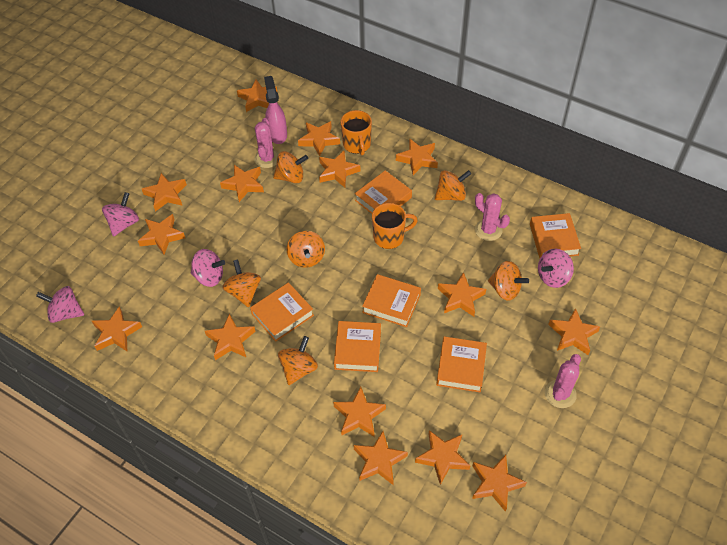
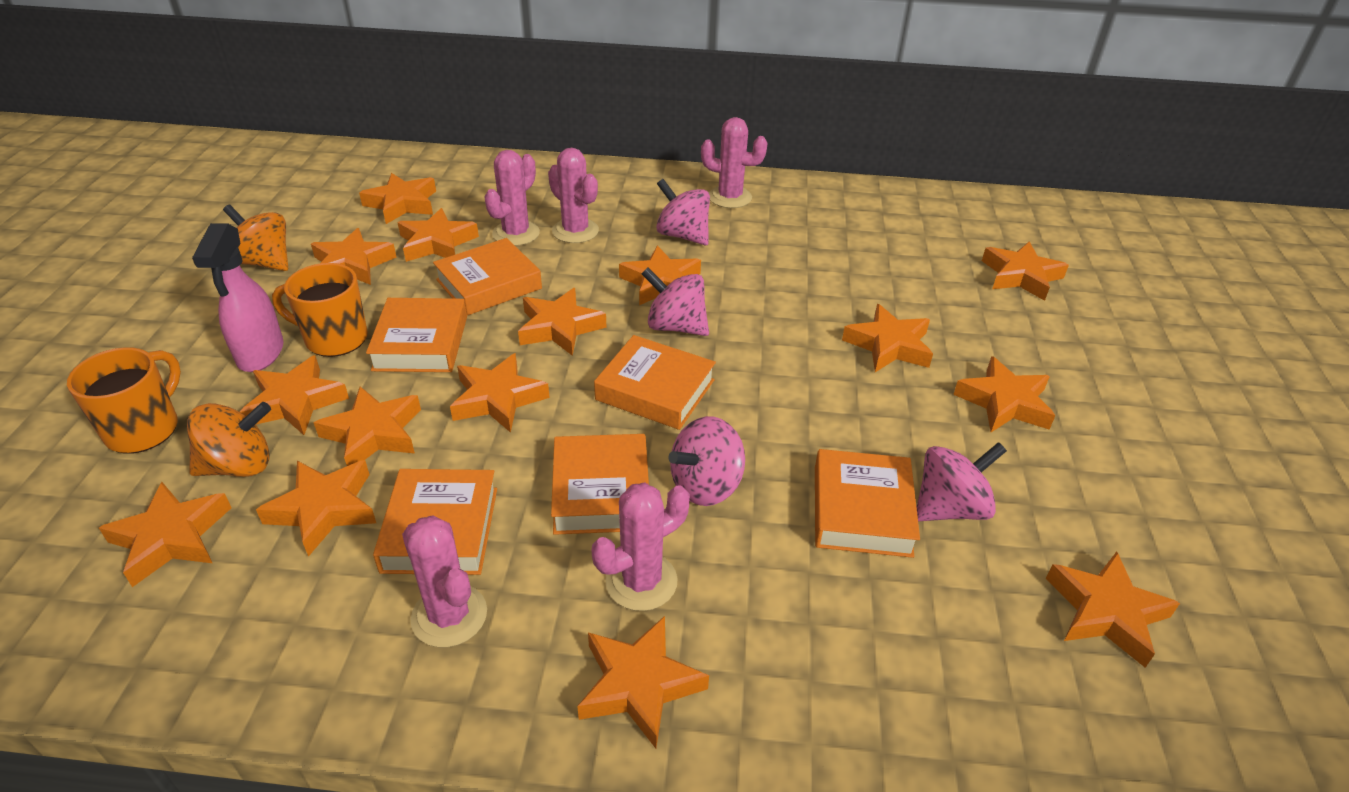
orange spinning top: [222,259,261,307] [273,151,308,183] [278,336,318,385] [287,231,325,268] [435,170,471,201] [488,261,529,300] = 6 -> [187,402,271,477] [223,204,288,271] = 2
pink cactus: [254,118,279,168] [475,193,510,241] [545,354,581,408] = 3 -> [402,515,487,647] [484,150,540,246] [548,148,599,243] [592,483,690,611] [701,117,767,208] = 5

